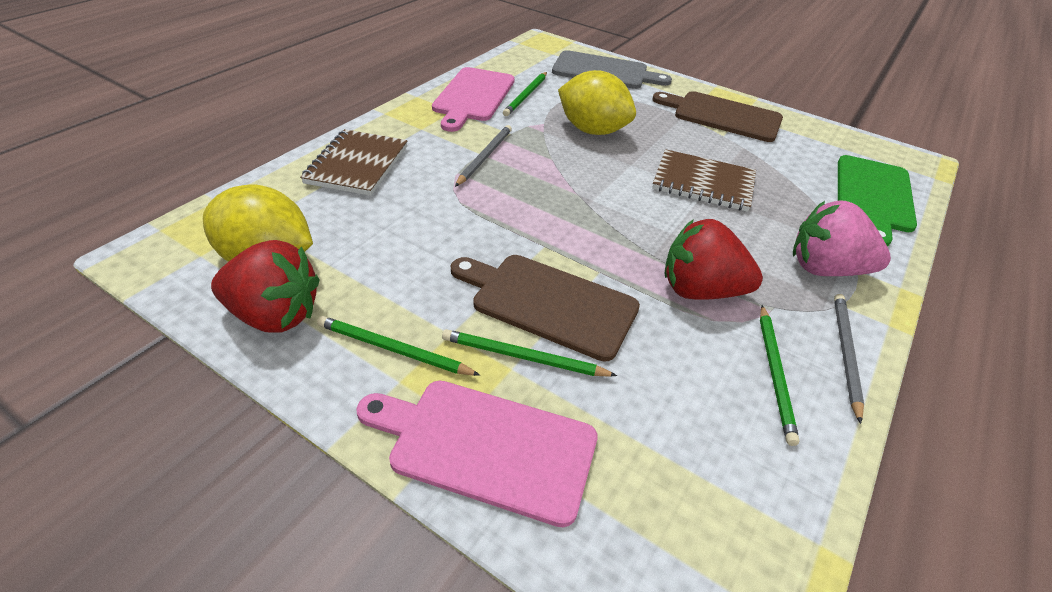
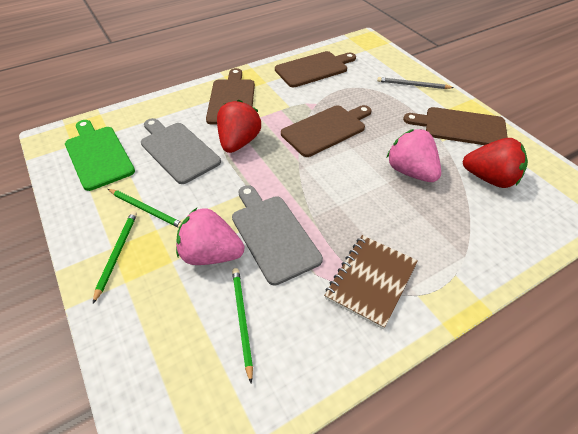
brown cutting board: [451,255,640,361] [652,91,783,142] = 2 -> [206,68,255,125] [275,51,356,87] [281,105,372,157] [403,107,508,145] = 4
brown notebook: [300,129,408,196] [652,149,756,212] = 2 -> [324,235,418,329] = 1
green pencil: [317,316,480,376] [442,329,618,377] [503,72,547,116] [760,305,800,446] = 4 -> [93,211,137,303] [108,189,182,228] [232,268,253,384] = 3
grey cutting board: [552,50,672,89] = 1 -> [141,118,221,184] [232,185,323,286] = 2
grey pencil: [455,125,512,187] [834,294,864,424] = 2 -> [377,77,454,89] = 1
pink cutting board: [356,381,598,527] [432,67,515,132] = 2 -> none = 0
pink strawberry: [793,200,891,276] = 1 -> [176,208,245,265] [387,129,441,182] = 2
yellow lemon: [203,184,313,262] [558,70,636,135] = 2 -> none = 0

